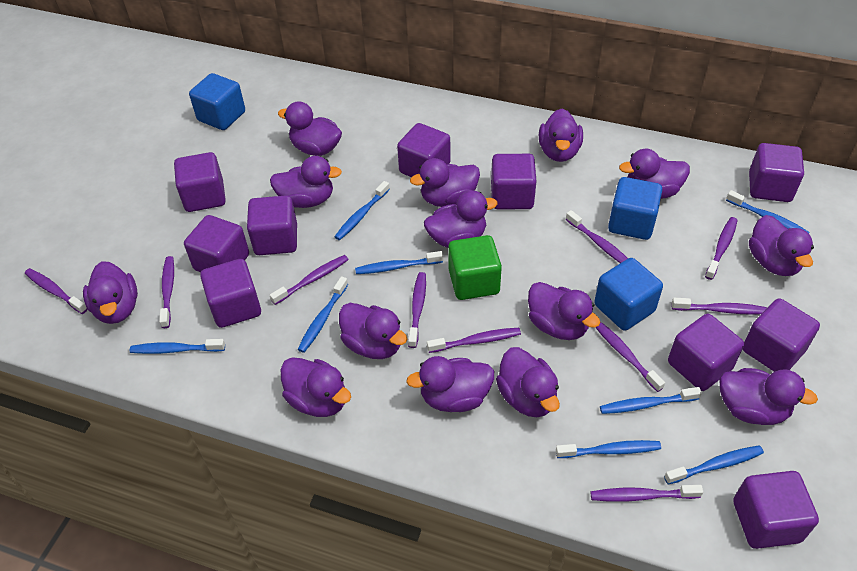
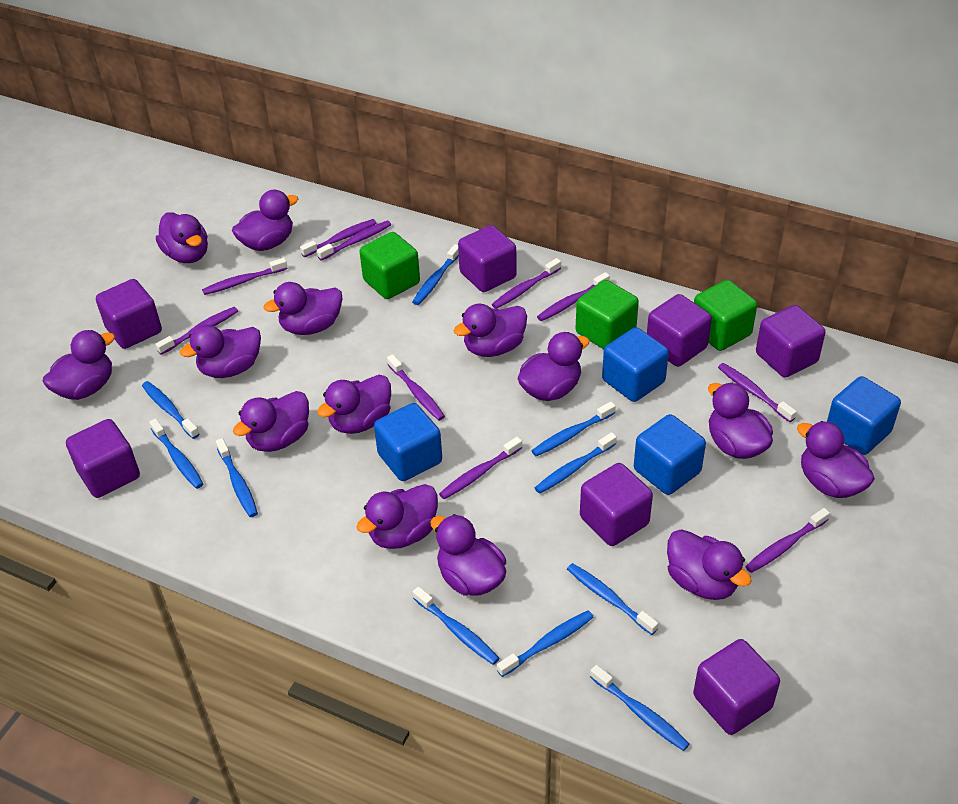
blue cube: [189,73,245,130] [594,258,663,331] [608,177,662,240] = 3 -> [374,403,442,481] [602,327,669,402] [634,414,706,495] [827,376,901,455] = 4
blue toothbrush: [130,339,225,354] [297,276,348,353] [334,181,390,240] [355,251,443,274] [556,440,661,458] [600,387,702,414] [664,445,764,484] [726,190,810,233] = 8 -> [142,381,199,439] [149,418,203,489] [216,438,258,517] [412,244,459,305] [413,587,500,665] [497,610,593,677] [531,402,616,456] [535,432,617,494] [567,563,658,635] [590,665,690,751] = 10
green cube: [448,235,502,300] = 1 -> [360,232,420,299] [576,280,639,349] [694,280,757,351] = 3
purple cube: [174,152,226,212] [184,215,249,272] [200,259,261,328] [247,195,297,255] [397,123,451,177] [491,154,536,209] [668,314,744,391] [733,471,819,549] [743,298,820,372] [749,143,804,202] = 10 -> [66,419,140,498] [96,279,162,349] [458,225,517,292] [580,463,653,546] [647,294,712,367] [693,639,780,735] [756,305,826,378] = 7

